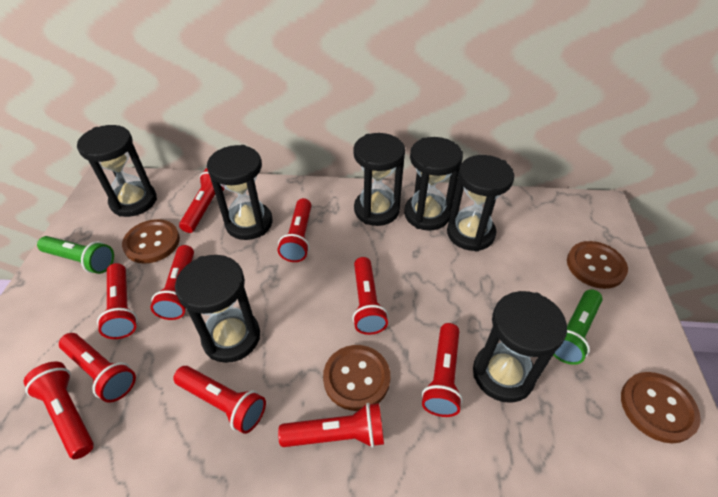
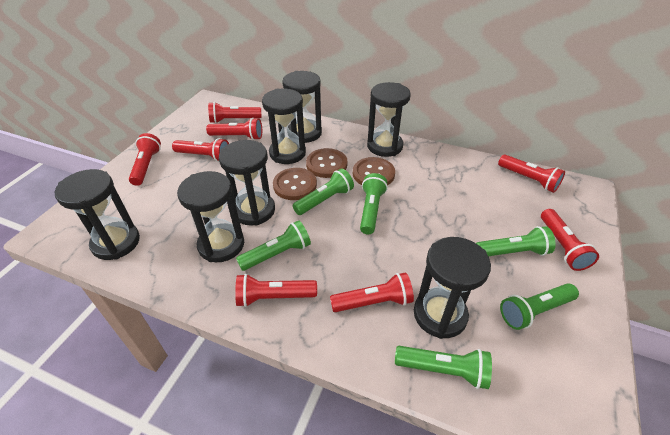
brown button: [122,219,180,264] [323,345,390,411] [567,241,628,289] [621,372,701,443] = 4 -> [273,168,317,200] [306,148,347,178] [353,157,395,185] = 3
green flashlight: [37,236,114,274] [553,289,603,365] = 2 -> [236,221,311,271] [293,169,354,215] [360,173,388,234] [395,346,492,389] [476,226,556,256] [500,283,579,330] = 6
red flashlight: [23,362,94,459] [59,333,136,403] [97,263,137,339] [151,245,194,320] [173,366,266,434] [179,168,226,233] [278,198,311,262] [278,403,384,448] [352,257,388,335] [422,323,463,417] = 10 -> [129,133,161,186] [172,138,229,162] [206,118,262,140] [208,102,261,123] [235,274,317,307] [330,272,414,312] [498,154,565,193] [541,209,599,271] = 8

